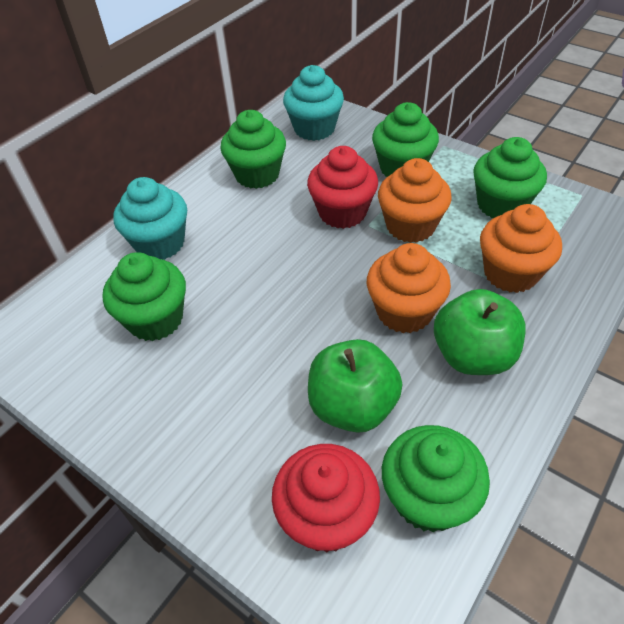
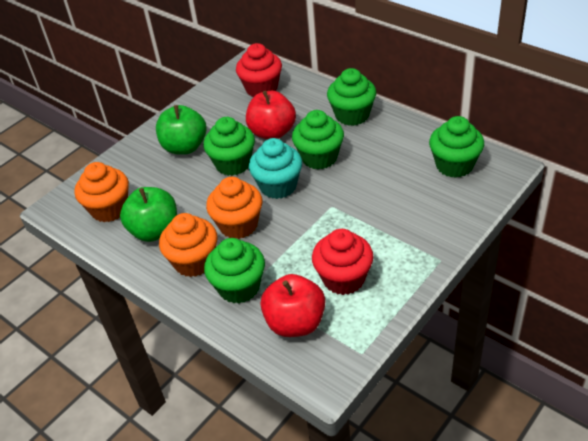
red apple: none = 0 -> [246,91,296,139] [260,274,325,337] = 2
turquoise cupcake: [113,177,187,260] [283,65,344,141] = 2 -> [249,138,302,199] = 1

